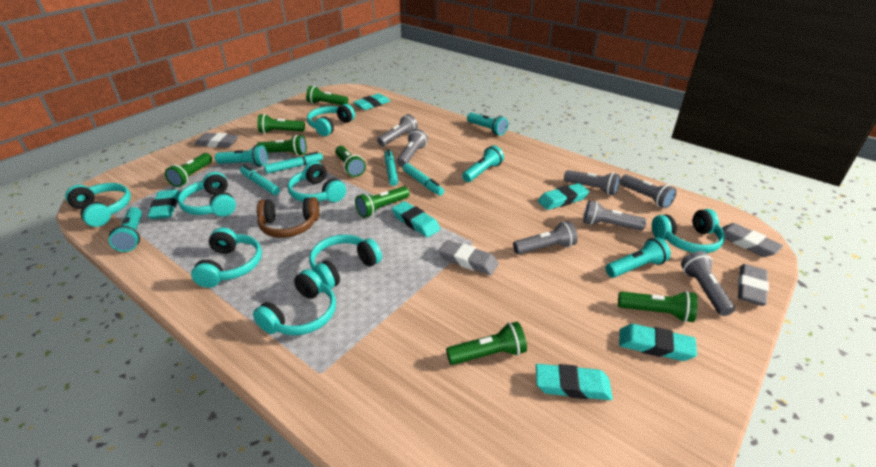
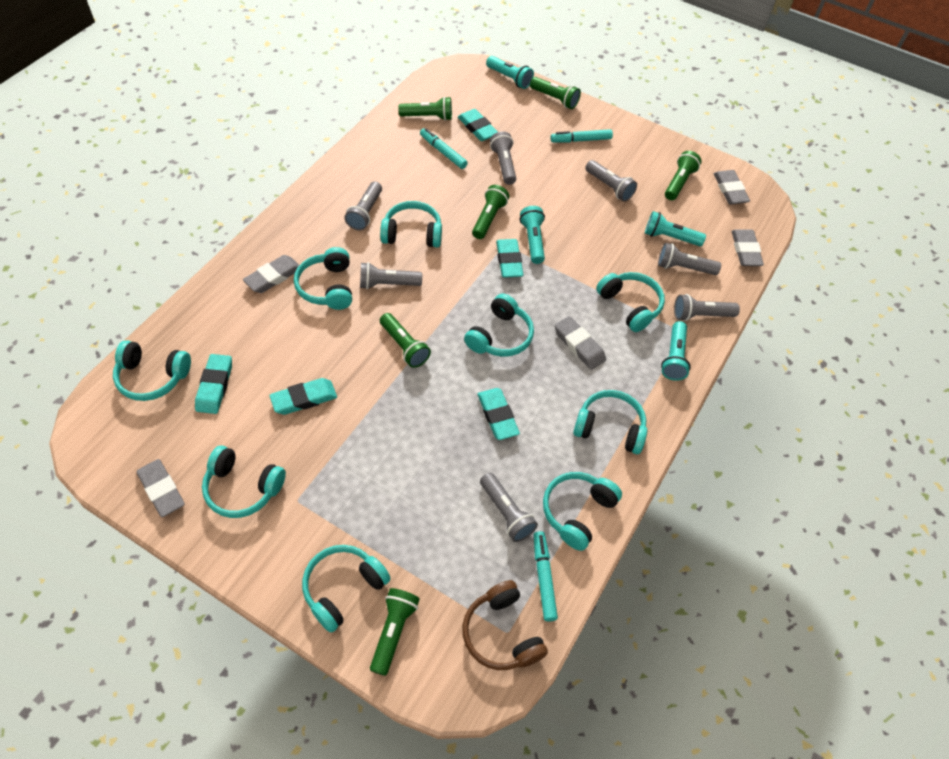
green flashlight: [165,153,212,187] [256,135,307,156] [257,114,305,133] [306,86,348,105] [335,146,366,177] [355,186,410,218] [446,322,527,365] [618,291,698,322] = 8 -> [370,588,420,676] [380,313,431,368] [398,96,452,121] [472,185,509,239] [530,77,581,109] [665,151,702,200] = 6
grey eraser: [195,133,239,148] [439,240,499,275] [722,223,783,257] [738,264,769,306] = 4 -> [137,459,185,517] [243,255,299,293] [554,316,606,370] [713,170,750,204] [732,229,764,266] = 5
turquoise eraser: [148,190,180,219] [353,93,390,110] [392,201,440,237] [536,364,613,400] [538,183,589,210] [619,324,697,361] = 6 -> [195,354,232,414] [269,378,337,415] [458,109,498,141] [478,388,520,440] [496,239,524,278] = 5
turquoise flashlight: [109,207,142,252] [215,145,268,167] [462,145,504,182] [467,113,508,136] [605,237,671,278] = 5 -> [486,56,534,89] [520,206,545,264] [645,211,706,246] [661,321,691,381] = 4
turquoise headphones: [65,183,131,227] [178,172,236,217] [191,228,262,288] [253,269,336,335] [288,161,346,202] [307,104,355,136] [309,235,382,289] [652,209,725,253] = 8 -> [113,340,191,401] [202,445,286,518] [294,247,352,310] [302,545,391,632] [380,201,442,248] [464,294,534,357] [543,472,622,551] [573,390,647,454] [596,272,665,332] = 9
turquoise marker: [240,165,280,195] [264,152,323,174] [385,149,398,186] [403,163,444,196] = 4 -> [420,128,468,169] [534,531,558,622] [551,129,613,143] = 3

